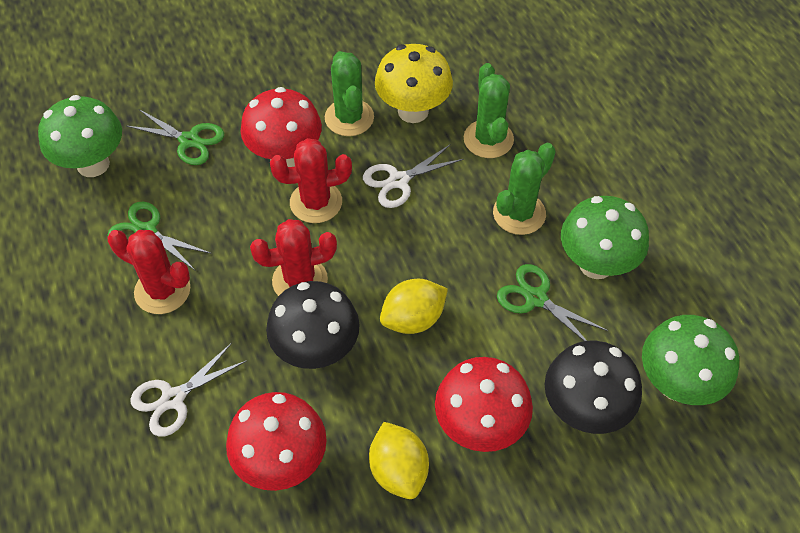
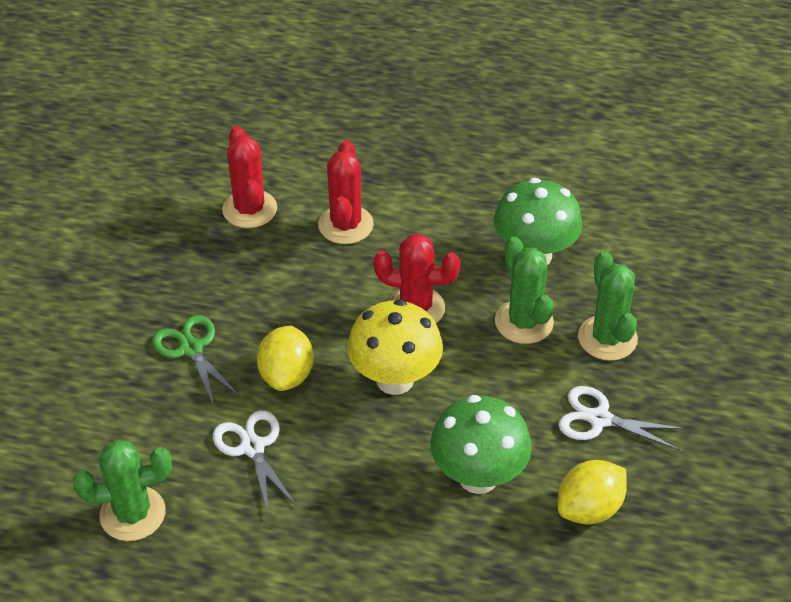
black mushroom: [266,281,360,369] [544,341,642,434] = 2 -> none = 0
green mushroom: [38,95,122,177] [561,196,649,279] [642,315,739,405] = 3 -> [430,395,532,494] [494,178,582,265] = 2
green scissors: [108,201,212,271] [127,109,224,165] [497,264,607,341] = 3 -> [152,315,240,406] = 1
red mushroom: [226,392,327,491] [241,87,322,167] [435,357,533,452] = 3 -> none = 0

